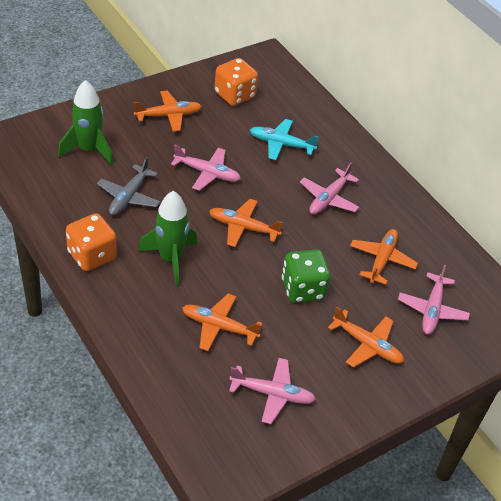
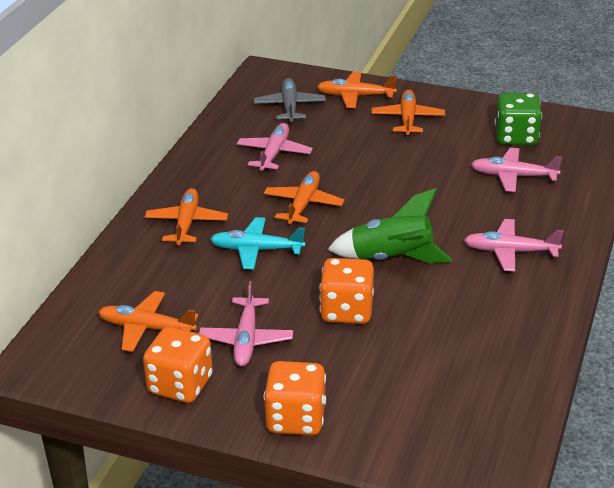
green rocket: [58,80,113,165] [138,191,197,286] = 2 -> [327,188,452,263] = 1
orange dice: [66,213,117,271] [214,58,258,106] = 2 -> [143,327,213,403] [264,361,326,436] [319,258,374,324] = 3

